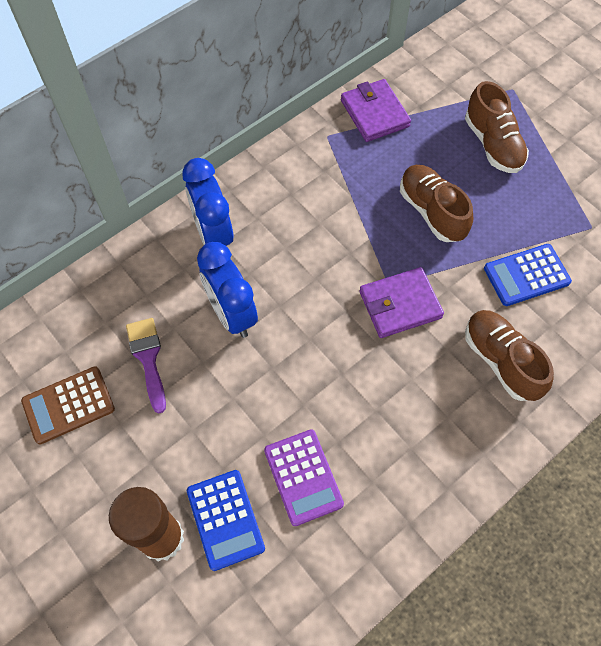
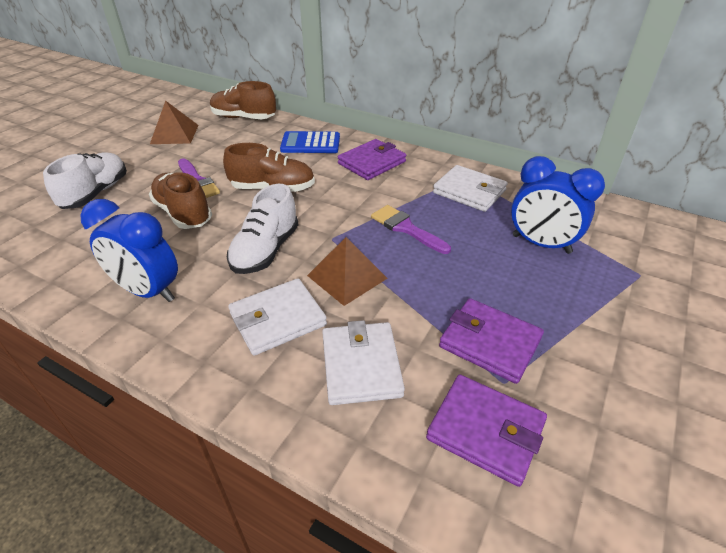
blue calculator: [187,470,265,571] [484,244,572,306] = 2 -> [280,131,340,153] = 1
brown calculator: [21,366,115,444] = 1 -> none = 0
brown glue stick: [109,487,184,561] = 1 -> none = 0
brown pyramid: none = 0 -> [150,100,199,144] [307,237,388,306] = 2
purple brush: [126,318,166,413] = 1 -> [178,158,220,198] [371,205,451,254] = 2
purple calculator: [264,429,344,526] = 1 -> none = 0
purple wallet: [341,79,411,142] [359,267,444,338] = 2 -> [338,139,406,180] [426,375,547,487] [439,298,544,384] = 3
white shoe: none = 0 -> [43,152,127,209] [227,184,298,274] = 2
white wallet: none = 0 -> [228,278,327,356] [322,320,405,405] [433,165,508,212] = 3

